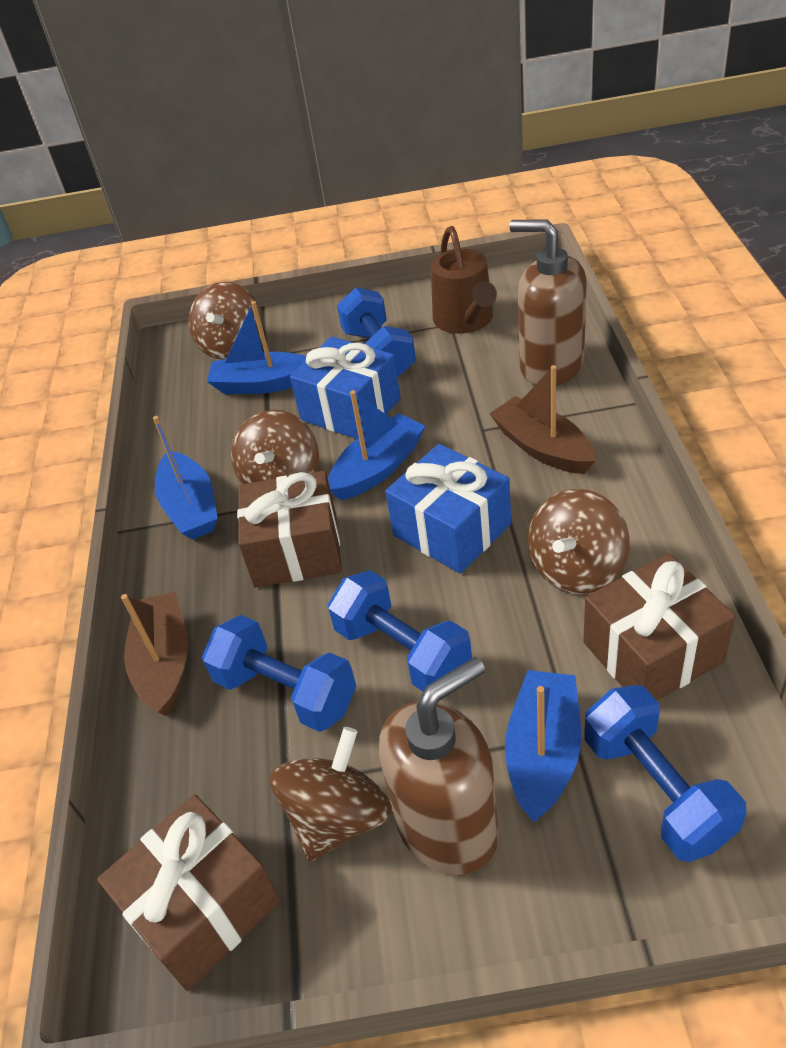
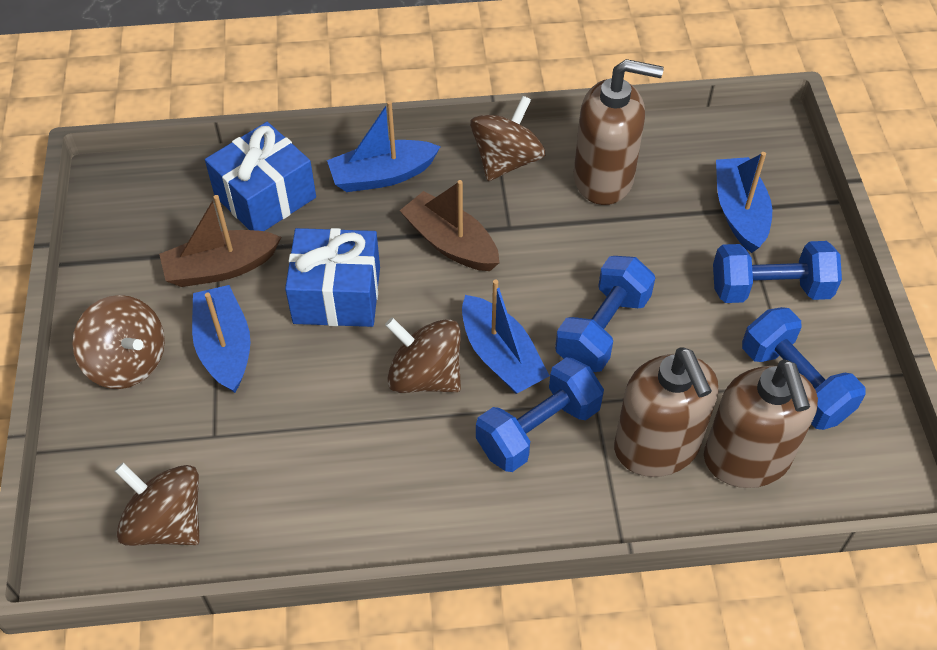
brown gift: [97,794,280,991] [237,470,342,587] [583,553,735,701] = 3 -> none = 0
brown soap dispenser: [379,657,499,875] [509,219,587,386] = 2 -> [574,59,664,205] [614,348,718,477] [704,360,818,488] = 3
brown watering can: [431,226,497,334] = 1 -> none = 0

